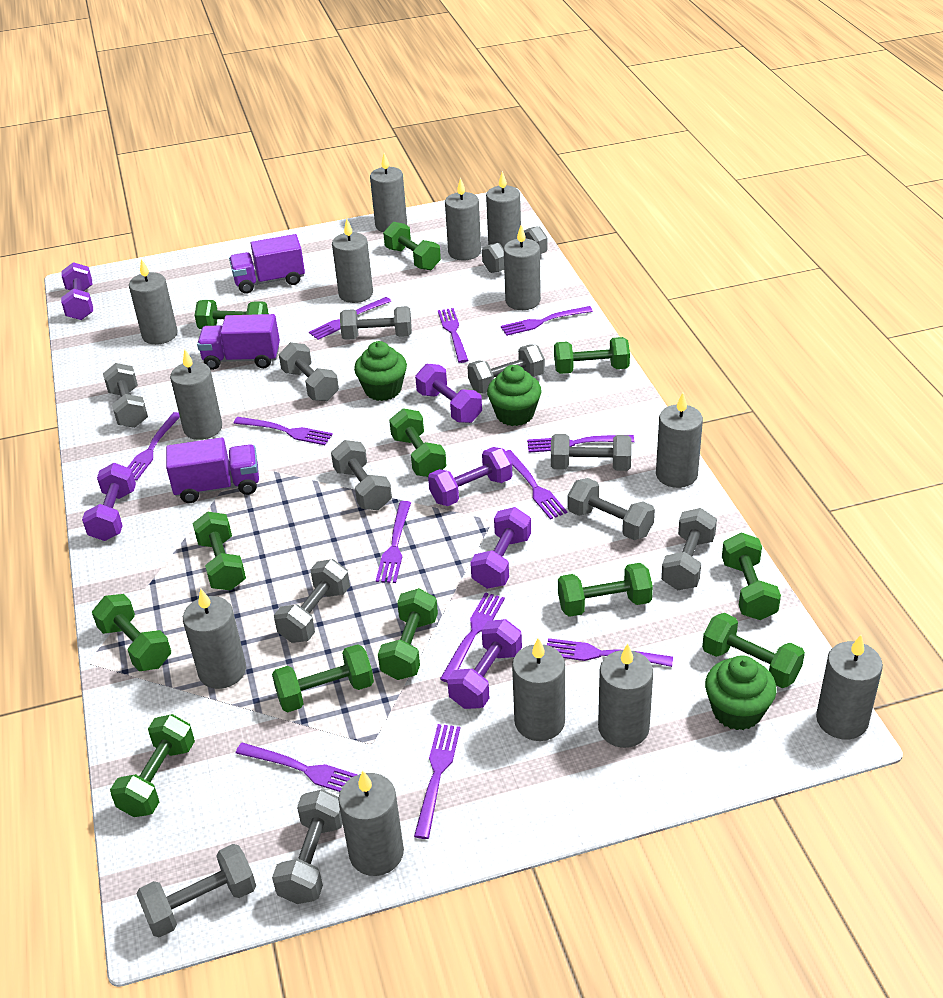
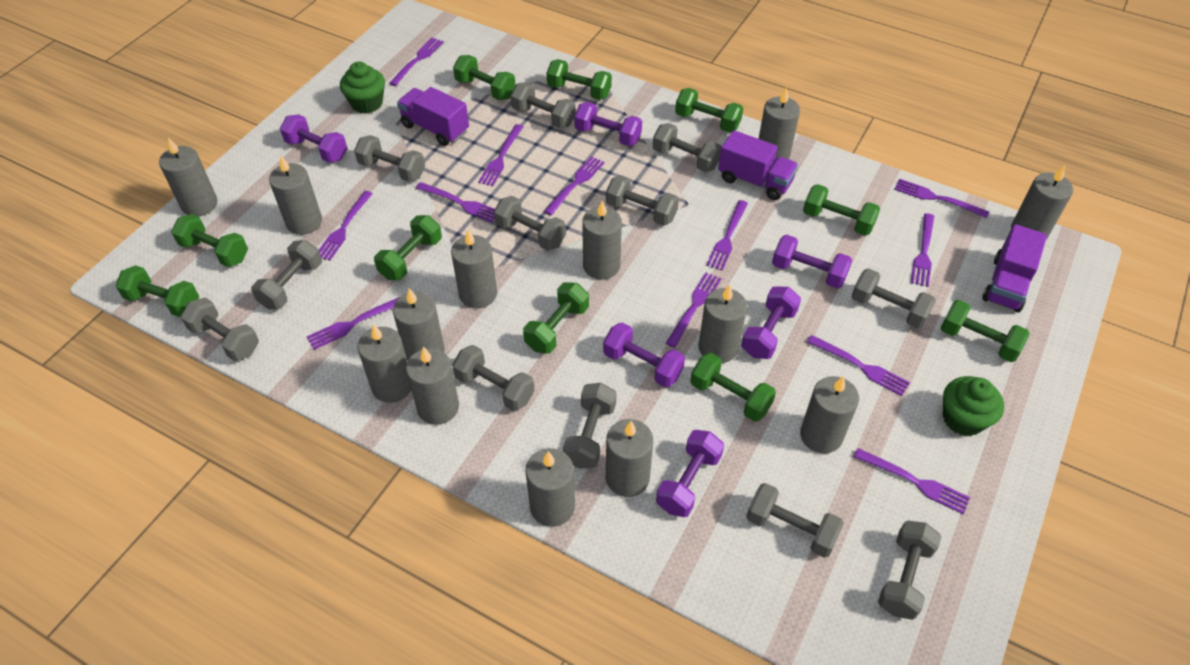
green cupcake: [354,341,407,401] [487,365,542,426] [705,655,777,730] = 3 -> [340,62,385,114] [943,376,1004,436] = 2
green dumbbell: [92,594,171,671] [110,714,195,817] [192,511,246,591] [195,300,269,329] [272,644,374,712] [378,588,438,680] [383,222,441,270] [389,408,447,477] [554,337,630,374] [558,563,653,617] [702,613,805,688] [722,533,781,620] = 12 -> [116,265,199,317] [171,214,248,267] [374,215,442,280] [453,55,516,100] [523,282,589,354] [546,59,612,100] [675,88,743,133] [690,353,776,422] [803,184,880,236] [941,300,1030,362] = 10

